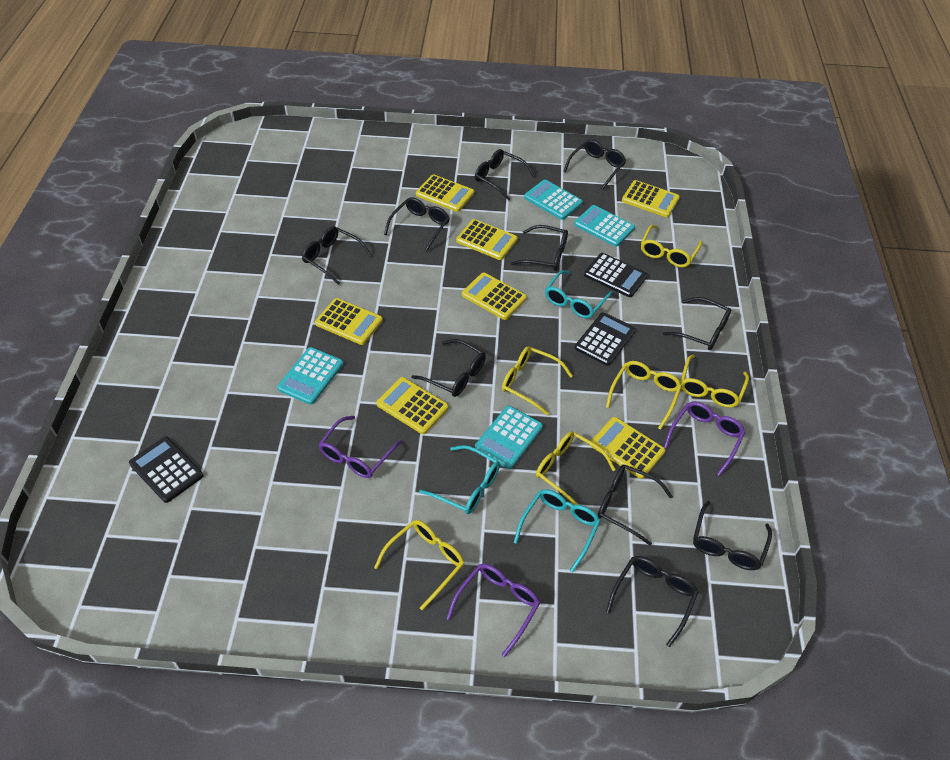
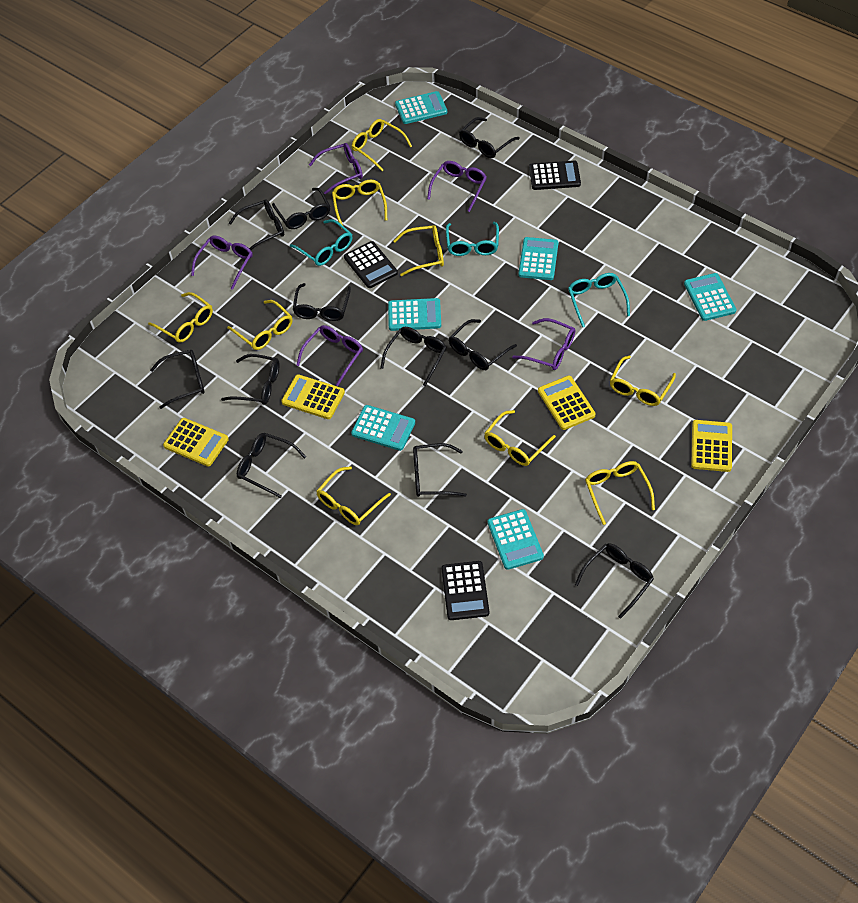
black glasses: [302,226,372,285] [384,197,450,252] [411,339,486,397] [475,149,535,201] [511,225,568,271] [563,140,626,190] [598,464,673,546] [606,556,698,647] [663,297,731,350] [693,501,772,570] = 10 -> [150,350,205,409] [221,354,280,405] [229,200,284,250] [237,433,306,498] [272,188,330,229] [293,283,351,321] [380,327,447,386] [413,443,467,497] [449,319,517,370] [459,117,520,158] [575,543,654,619] = 11
purple glasses: [318,416,402,478] [447,563,540,657] [664,402,745,476] = 3 -> [191,236,253,290] [296,325,363,386] [309,143,363,194] [427,161,487,212] [512,318,575,370] = 5
turquoise calculator: [277,347,343,405] [475,406,543,469] [524,180,583,220] [574,205,635,247] = 4 -> [351,405,415,451] [388,298,441,331] [395,91,447,124] [488,509,544,570] [518,237,559,280] [684,273,737,321] = 6
yellow calculator: [315,298,383,345] [376,377,449,434] [416,175,474,212] [456,219,518,260] [462,273,527,320] [590,417,665,479] [622,180,680,217] = 7 -> [163,418,229,467] [281,374,345,419] [538,376,596,430] [691,420,732,472] = 4
yellow glasses: [374,520,465,610] [502,346,573,415] [536,431,616,505] [606,361,682,429] [641,225,702,267] [681,355,749,408] = 6 -> [148,292,213,343] [227,300,293,350] [316,466,391,525] [332,180,387,229] [352,119,412,171] [393,225,444,276] [484,410,556,466] [585,461,655,525] [610,356,676,406] = 9

